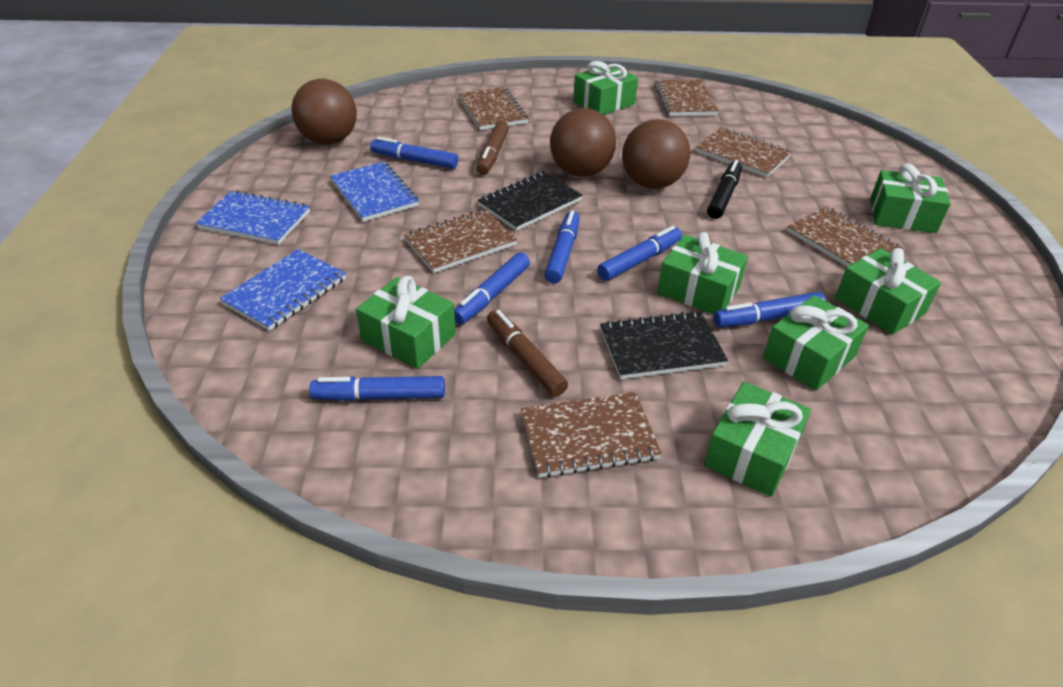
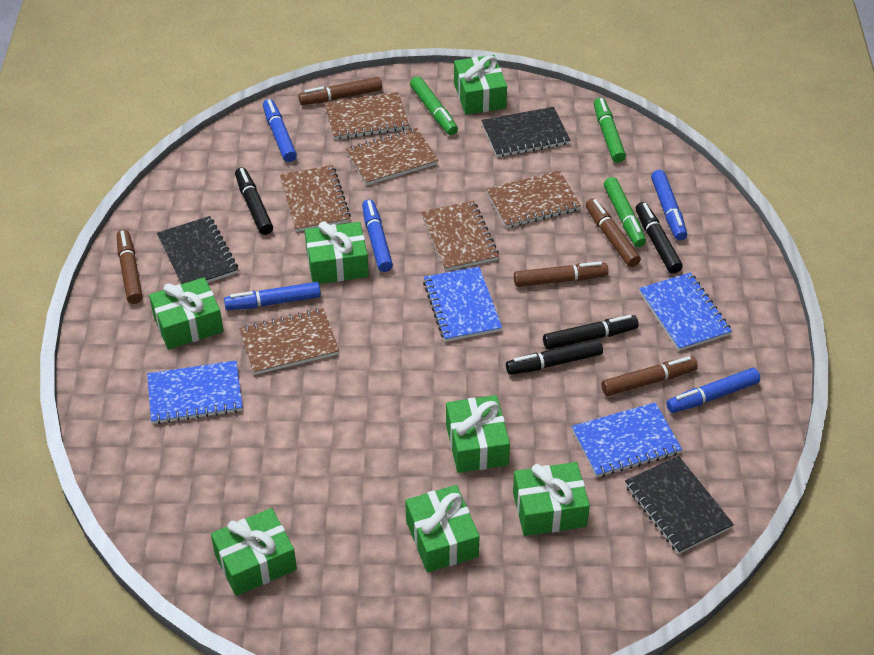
black marker: [707,160,742,219] = 1 -> [235,167,273,235] [506,339,603,375] [543,315,639,350] [636,202,683,274] = 4
black notebook: [478,171,583,231] [600,311,728,379] = 2 -> [157,216,238,284] [481,107,570,157] [625,456,734,554] = 3
blue marker: [309,376,445,401] [370,137,458,169] [454,252,530,325] [544,210,580,283] [597,226,682,281] [713,292,826,327] = 6 -> [224,282,321,310] [263,99,297,162] [362,199,393,272] [651,170,687,241] [666,368,760,413] = 5
blue notebook: [195,190,310,245] [219,249,346,331] [330,162,419,222] = 3 -> [147,361,243,424] [423,267,502,342] [572,402,682,477] [639,272,732,351] = 4
brown ball: [292,79,357,145] [550,108,616,176] [622,119,690,189] = 3 -> none = 0
brown marker: [476,121,509,175] [487,310,568,396] = 2 -> [117,230,143,304] [299,77,382,105] [514,261,608,287] [586,198,641,267] [602,356,698,396] = 5
green marker: none = 0 -> [410,76,458,135] [594,98,626,163] [604,177,646,247] = 3

